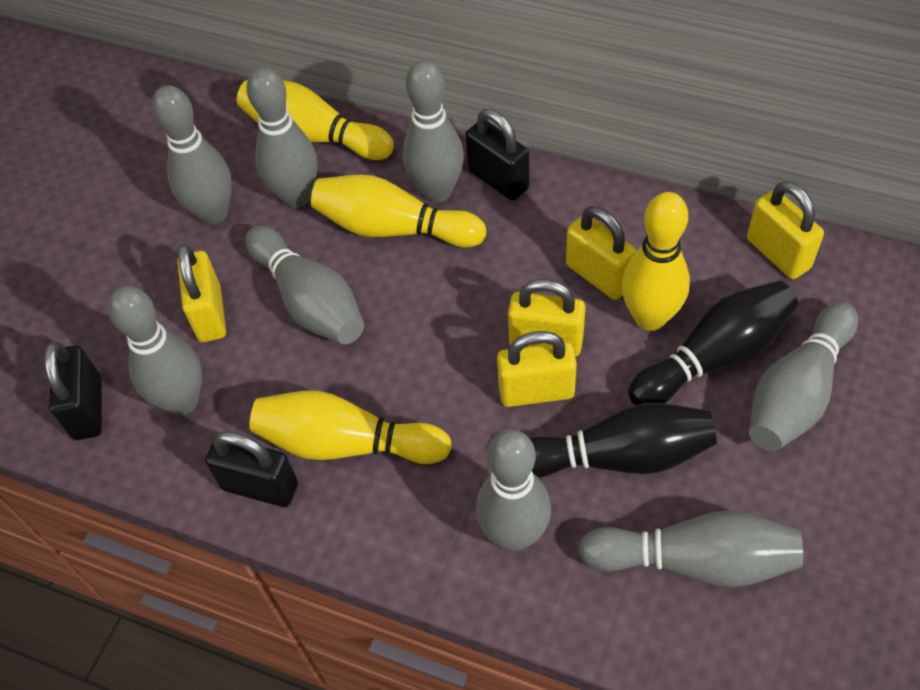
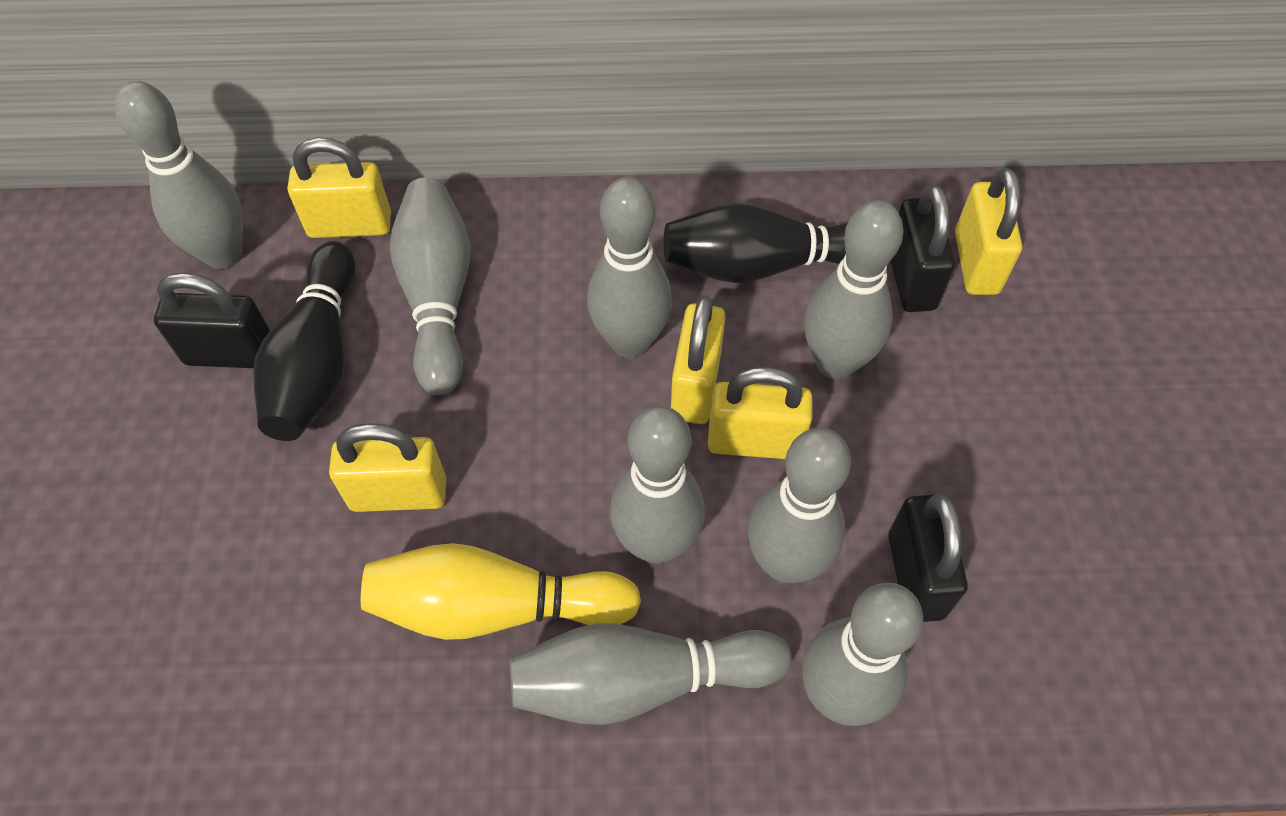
yellow bowling pin: [237,80,394,160] [250,391,452,464] [311,174,486,247] [622,192,690,331] = 4 -> [361,543,641,640] = 1

